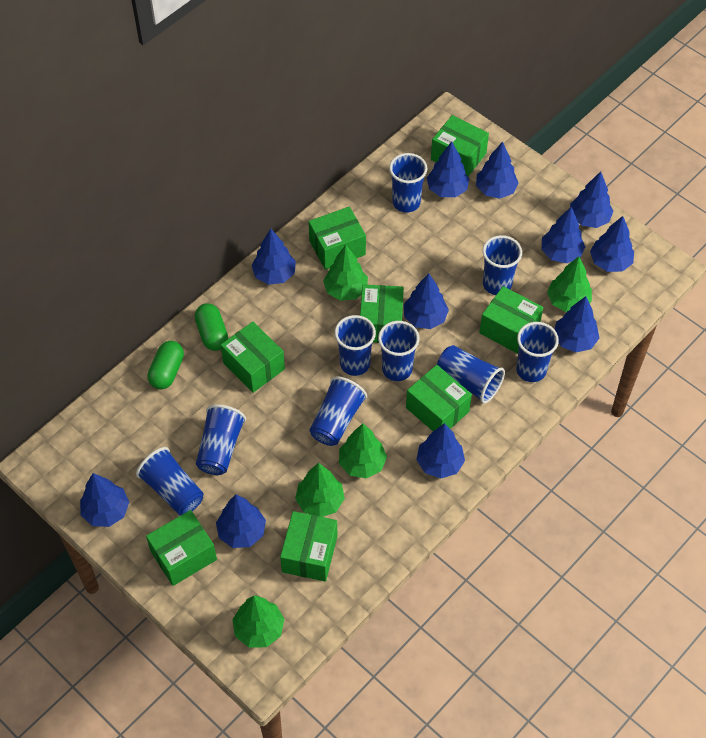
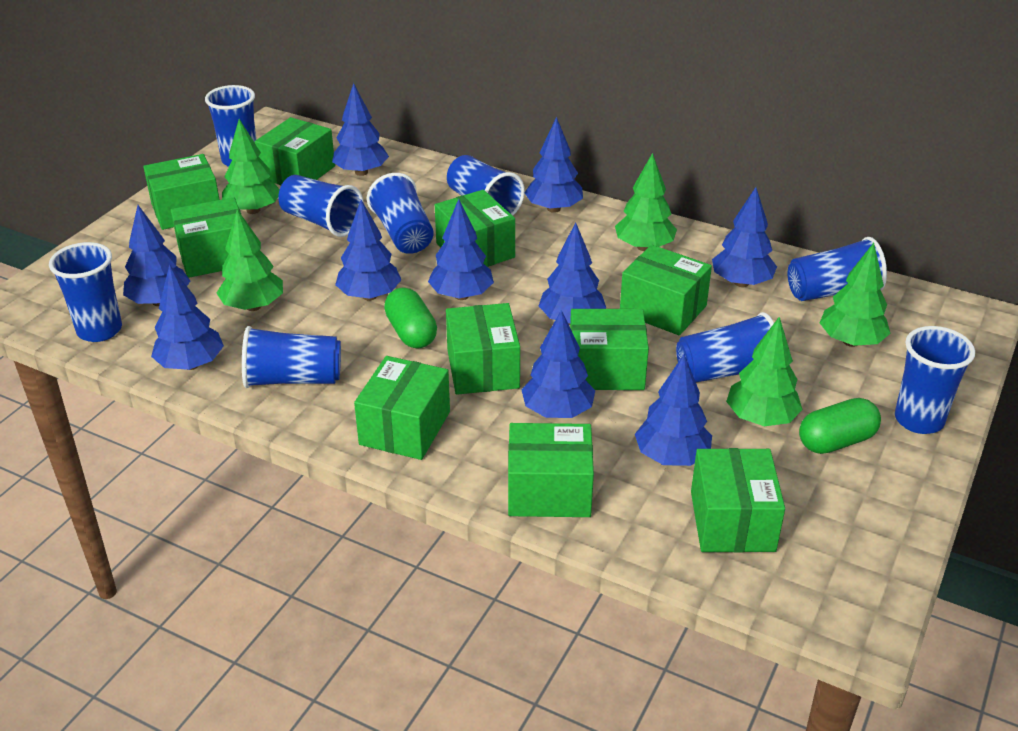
blue tree: [80,473,129,527] [216,495,266,548] [251,228,296,285] [404,273,449,329] [416,423,465,479] [427,141,469,197] [476,141,519,199] [542,207,585,263] [554,296,599,352] [570,171,614,228] [590,216,634,272] = 11 -> [123,205,190,306] [151,264,224,370] [332,83,389,176] [335,200,401,301] [428,199,494,300] [521,310,595,418] [525,117,583,213] [539,223,606,325] [635,354,712,466] [712,187,777,287] = 10
green box: [146,510,217,586] [221,322,285,393] [280,511,337,582] [309,207,366,270] [360,285,404,343] [406,365,472,431] [431,115,489,176] [479,286,543,354] = 8 -> [143,154,220,230] [171,197,241,278] [255,117,335,185] [354,356,450,460] [435,190,515,267] [446,303,520,395] [508,423,594,517] [570,309,649,390] [620,245,712,336] [691,448,785,552] = 10

